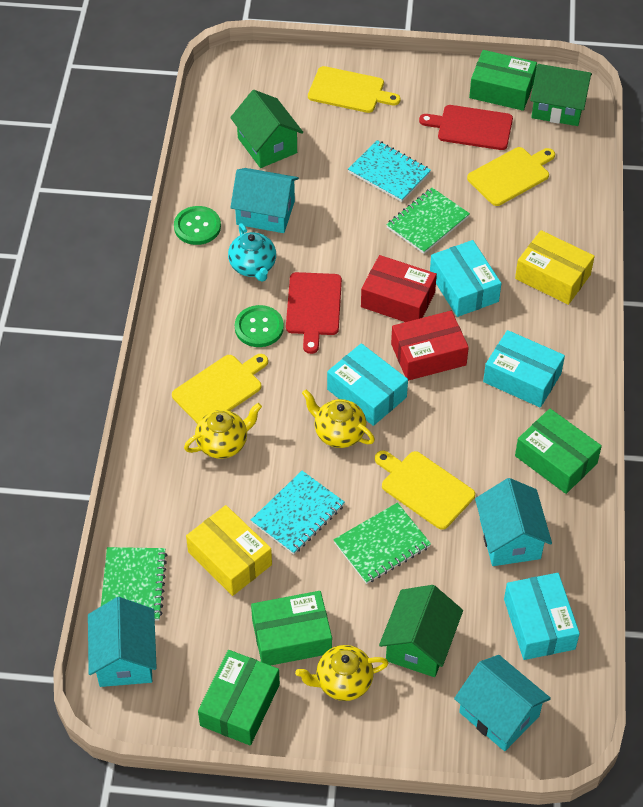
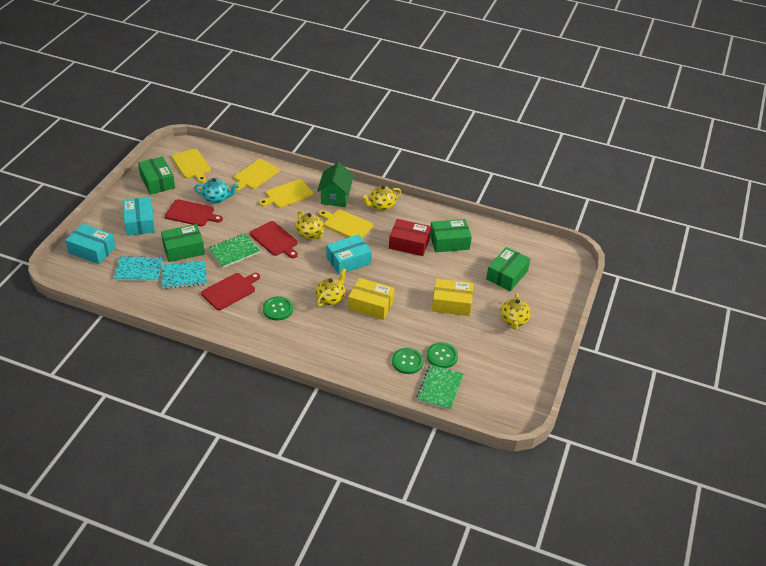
green button: [174,206,221,245] [235,305,284,347] = 2 -> [263,296,293,321] [392,348,424,374] [427,342,458,368] = 3
green house: [230,90,303,168] [379,585,463,677] [530,64,592,126] = 3 -> [317,162,354,207] = 1
green notebook: [101,547,167,620] [333,503,431,584] [386,188,470,254] = 3 -> [208,233,260,268] [417,364,464,410] = 2
red box: [361,255,437,322] [391,311,469,381] = 2 -> [389,219,431,256] = 1
red cutting board: [286,272,342,354] [419,105,513,150] = 2 -> [165,199,223,226] [201,273,260,310] [250,221,298,258] = 3
turquoise box: [327,343,408,426] [430,240,501,317] [483,330,565,408] [504,573,580,660] = 4 -> [65,224,116,264] [123,197,155,236] [327,234,372,275] = 3
turquoise house: [88,597,157,687] [230,168,299,233] [454,655,551,751] [475,478,552,566] = 4 -> none = 0
yellow teapot: [184,403,262,459] [295,645,389,701] [302,389,375,448] = 3 -> [295,211,324,239] [315,268,346,307] [362,185,401,211] [500,293,531,330] = 4

